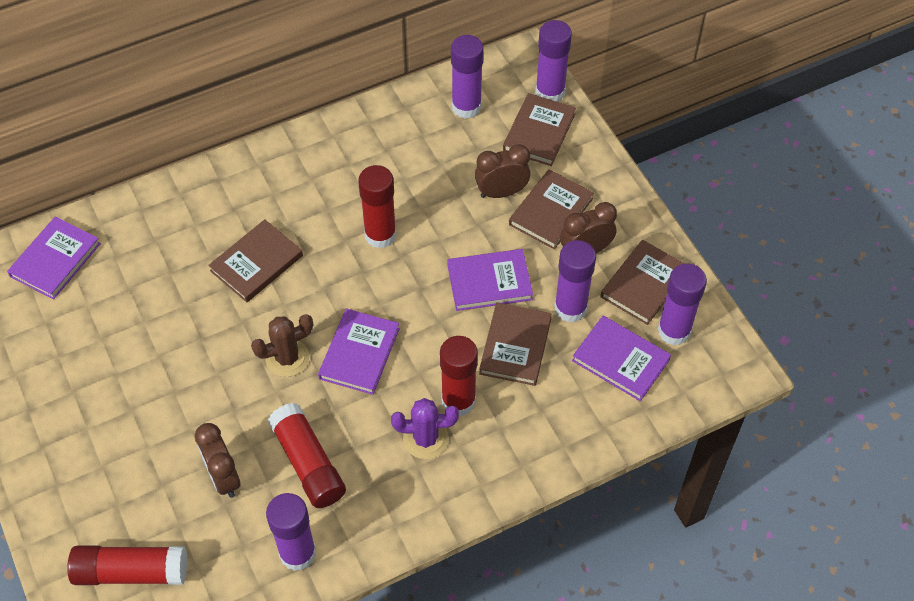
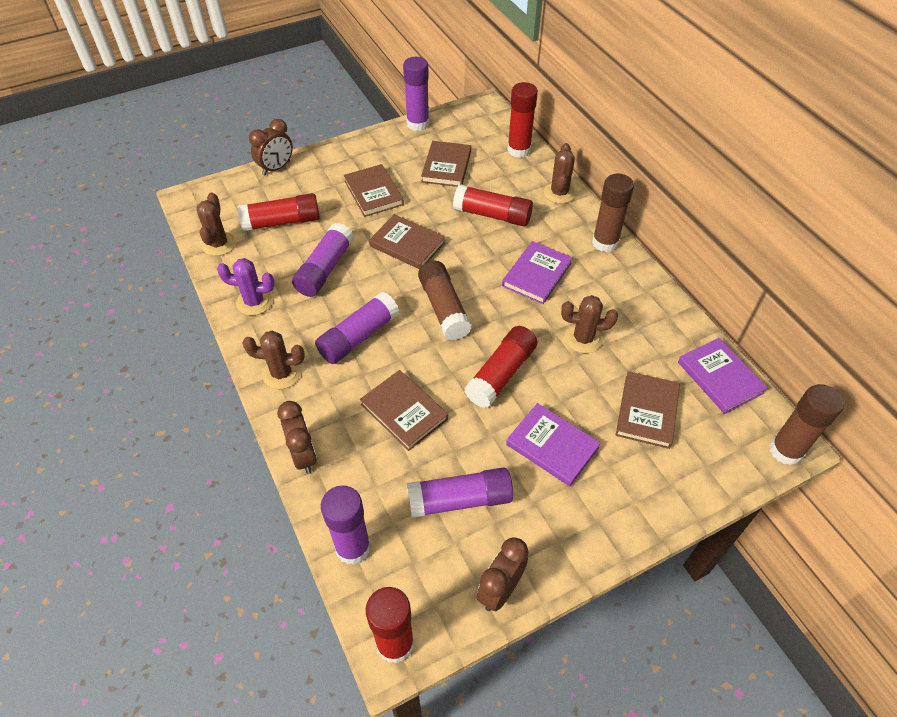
brown cactus: [251,314,313,377] = 1 -> [197,193,236,256] [242,331,305,389] [544,143,576,204] [561,295,618,353] = 4
brown glue stick: none = 0 -> [418,261,472,340] [592,173,634,252] [769,384,844,465] = 3
purple book: [7,216,101,300] [318,308,400,395] [447,249,533,311] [572,316,671,401] = 4 -> [502,241,573,304] [506,403,601,486] [678,338,767,414] = 3
red glue stick: [67,545,187,585] [268,403,346,508] [358,165,397,248] [440,336,478,416] = 4 -> [237,193,320,232] [366,587,414,664] [453,184,533,227] [464,326,538,408] [507,82,538,158] = 5

